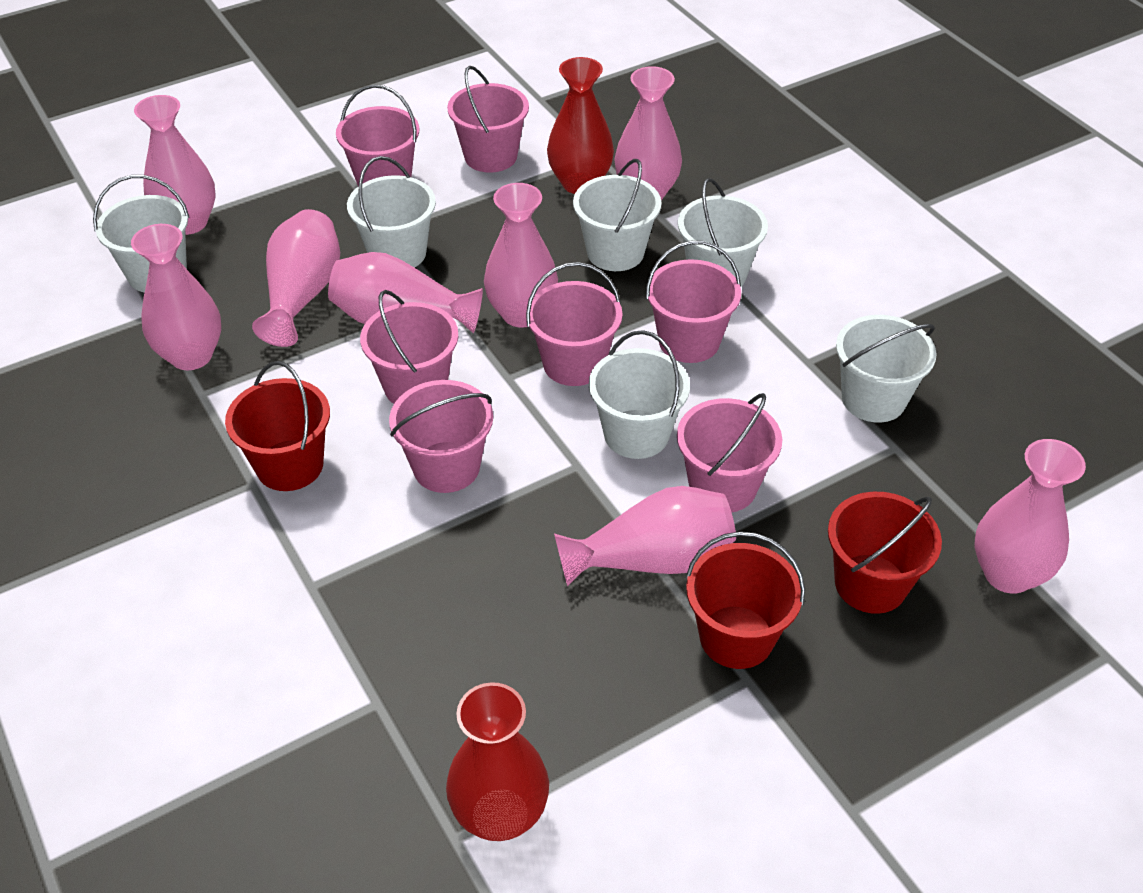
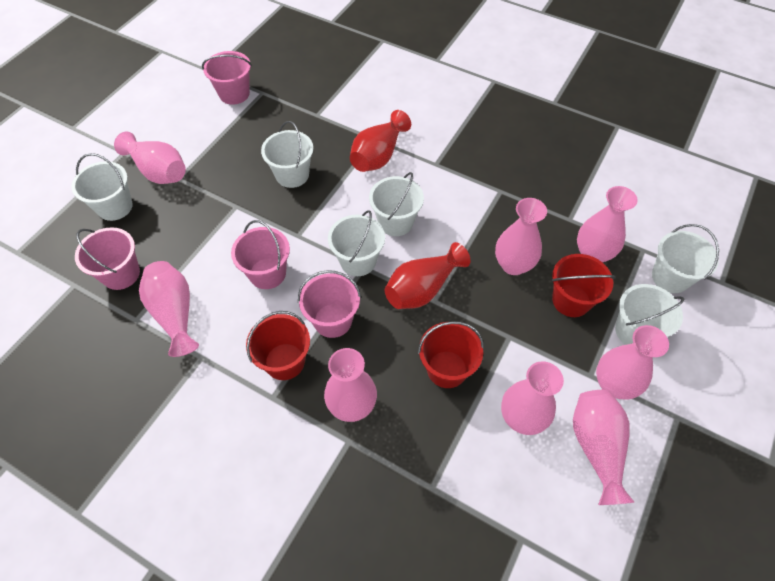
pink bucket: [336,85,419,186] [360,290,458,404] [389,380,493,493] [447,66,529,173] [526,262,623,386] [646,241,741,363] [677,393,782,512] = 7 -> [75,227,140,290] [202,51,252,105] [231,220,290,289] [298,270,361,338] = 4

